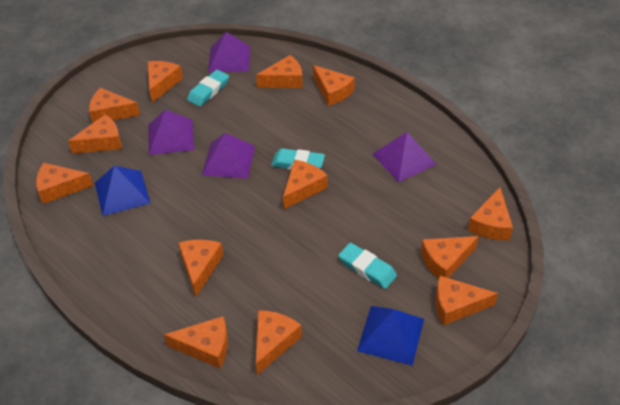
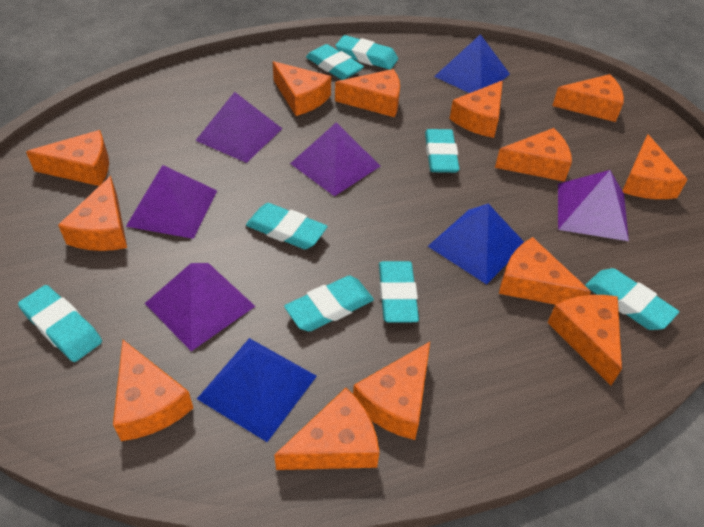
blue pyramid: [95,166,150,216] [357,306,424,366] = 2 -> [197,338,317,442] [428,204,524,284] [434,34,510,93] = 3
purple pyramid: [149,110,194,155] [202,133,255,179] [208,32,250,72] [373,132,437,182] = 4 -> [126,165,217,239] [145,263,255,351] [195,92,282,163] [290,122,380,196] [558,170,629,241] = 5
turquoise eraser: [187,70,229,106] [271,148,325,170] [338,243,397,289] = 3 -> [18,285,102,362] [246,203,328,249] [284,276,374,332] [306,44,364,80] [335,35,398,70] [379,261,419,323] [425,129,459,173] [585,268,679,330] = 8

